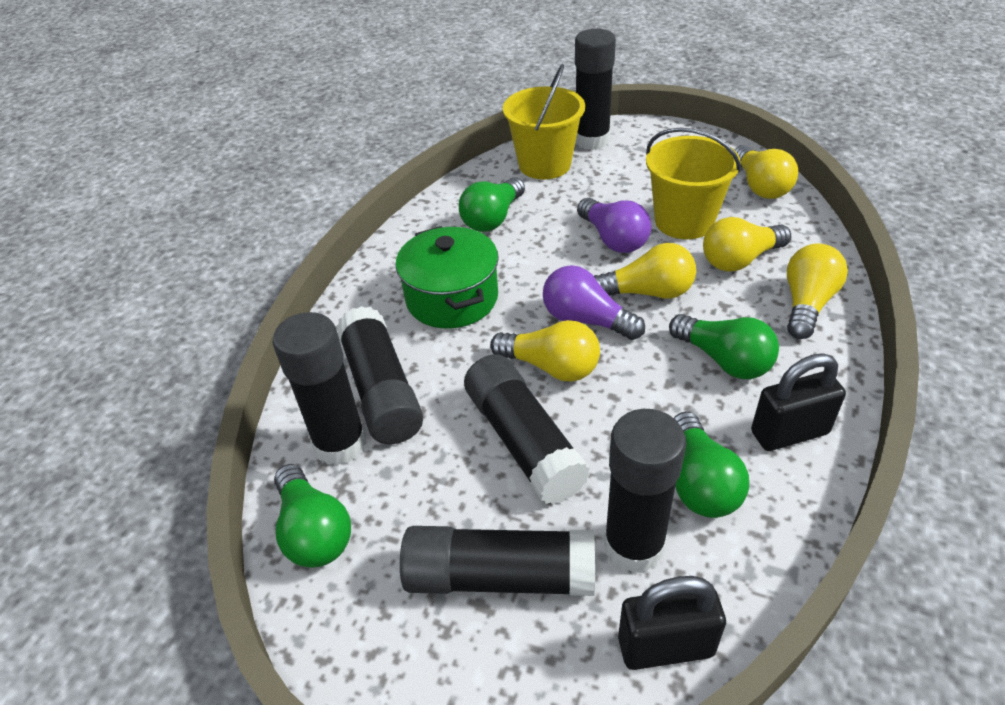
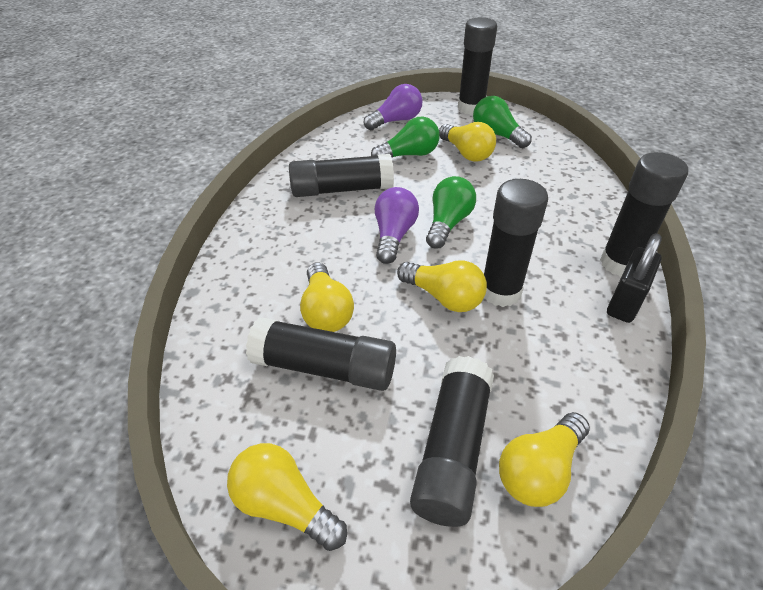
black padlock: [618,576,726,670] [751,353,846,451] = 2 -> [607,233,662,323] = 1
green light bulb: [274,464,351,568] [459,177,525,232] [669,314,779,379] [674,412,749,518] = 4 -> [371,117,440,157] [426,176,476,249] [473,96,532,148] = 3
green pot: [396,226,499,329] = 1 -> none = 0
yellow bucket: [503,64,585,179] [646,128,741,239] = 2 -> none = 0

